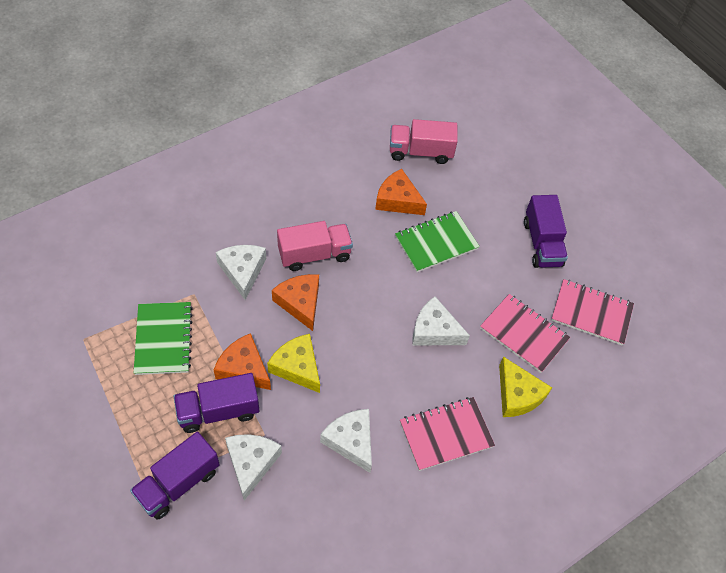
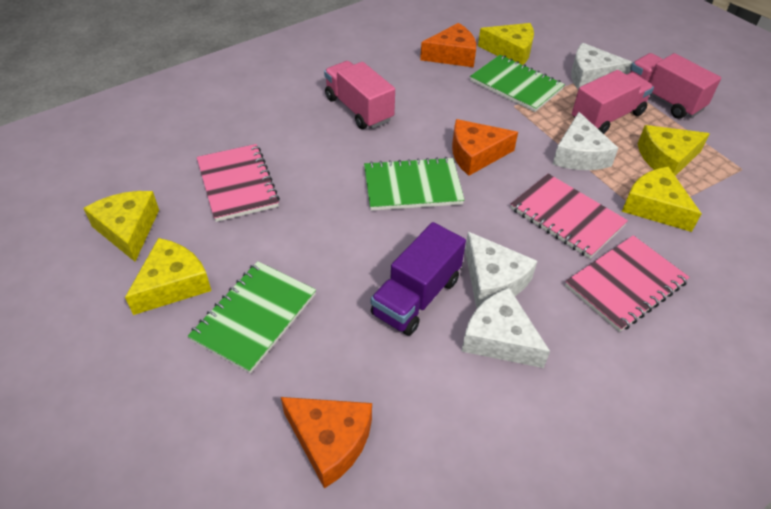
green notebook: [134,302,193,375] [395,211,480,272] = 2 -> [188,261,316,374] [364,157,465,211] [470,55,565,112] = 3
pink truck: [277,221,353,271] [390,119,458,164] = 2 -> [324,61,395,129] [572,70,654,134] [630,53,721,119] = 3
purple truck: [130,432,220,520] [174,373,260,433] [524,195,568,268] = 3 -> [371,222,466,336] = 1
yellow cheese: [267,334,320,393] [499,356,552,417] = 2 -> [84,191,159,262] [125,238,211,315] [478,23,534,65] [622,167,702,232] [637,125,710,176] = 5

